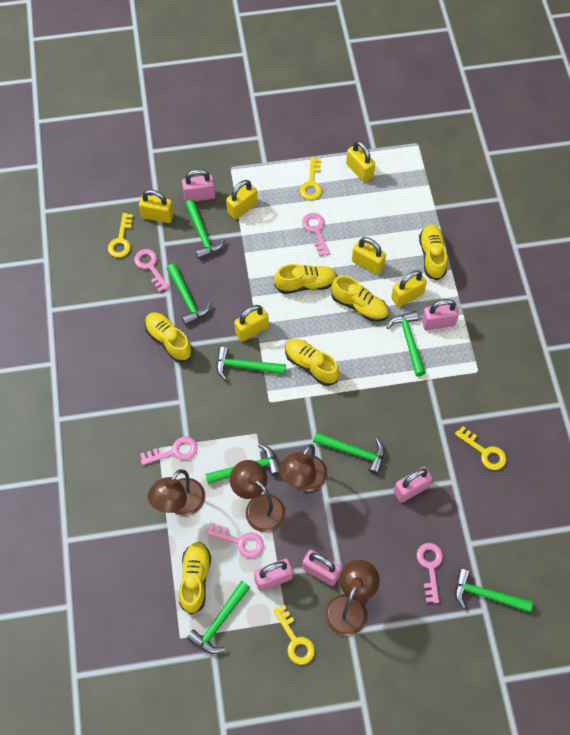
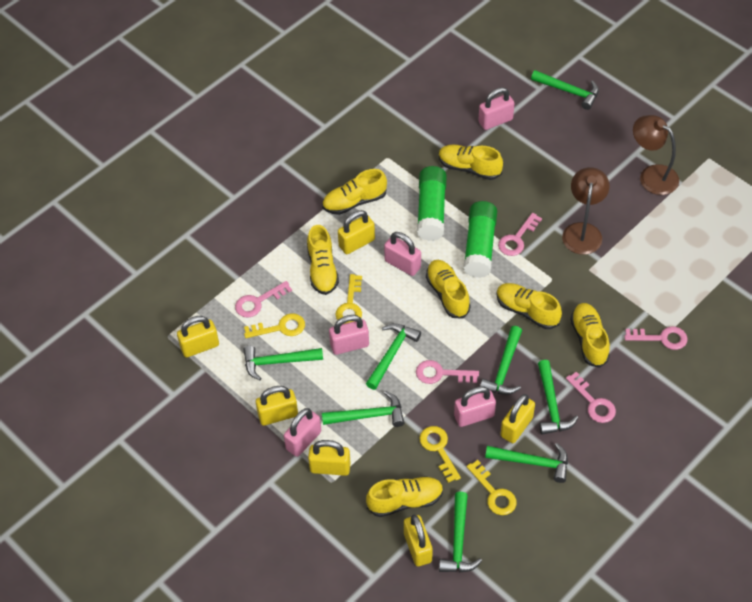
brown lamp: [148,469,205,516] [230,460,286,532] [278,444,327,492] [325,560,380,636] = 4 -> [562,167,609,255] [633,115,679,195] = 2
green glue stick: none = 0 -> [417,166,447,241] [463,201,497,278] = 2
yellow shoe: [145,312,193,362] [179,542,211,614] [274,264,337,294] [285,339,339,386] [331,275,389,322] [419,224,447,280] = 6 -> [307,225,339,295] [322,169,387,215] [366,476,444,517] [426,260,471,318] [439,145,503,180] [497,283,562,329] [570,303,610,368] = 7

